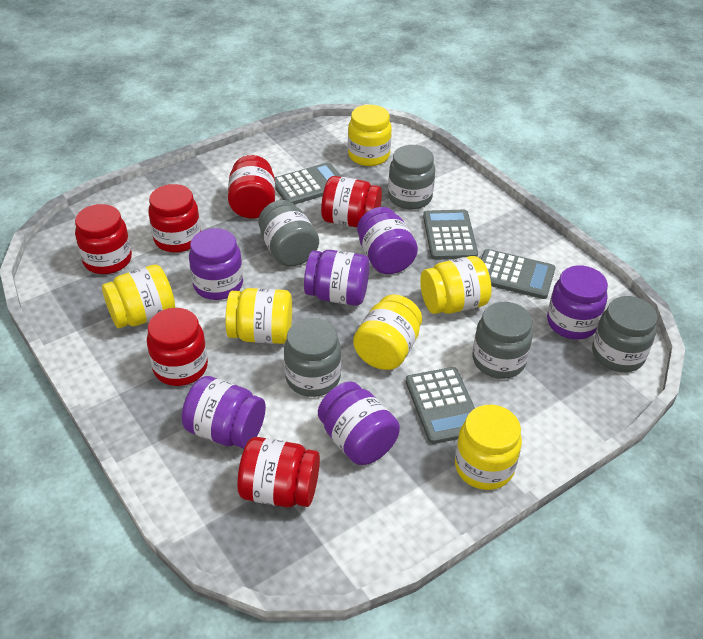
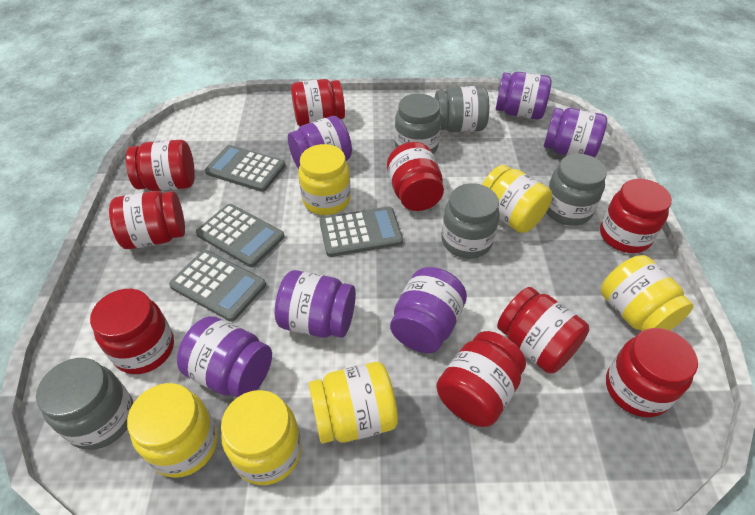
red jar: [75,204,132,274] [147,308,208,386] [148,184,201,253] [228,155,275,219] [237,437,320,507] [321,176,382,227] = 6 -> [90,289,174,374] [109,191,185,249] [126,140,195,191] [291,79,345,126] [387,142,444,211] [436,331,526,427] [497,287,589,374] [600,179,672,253] [606,328,698,417] = 9

